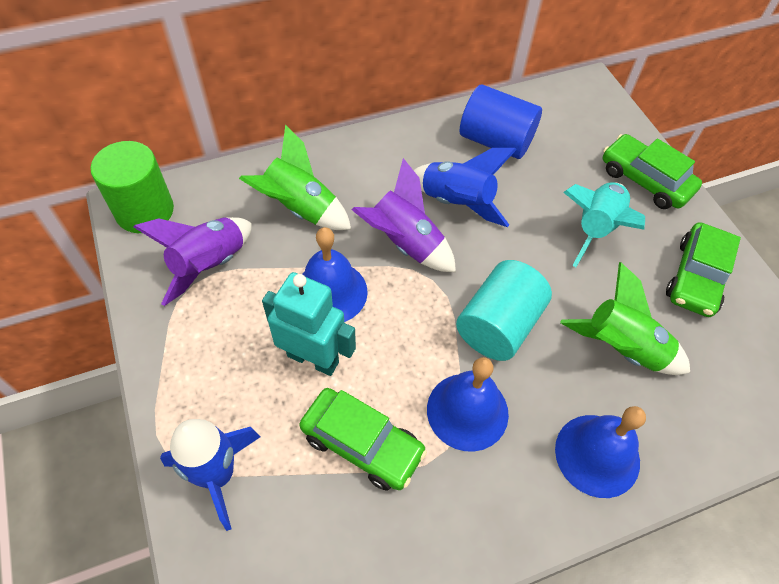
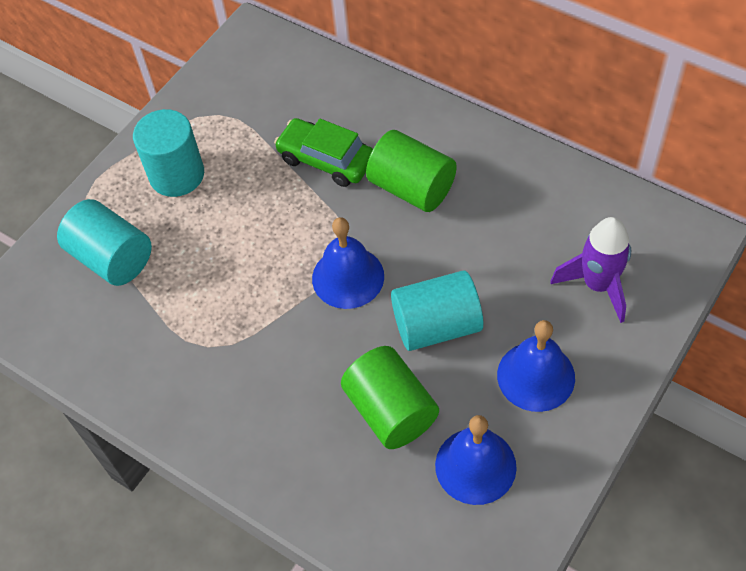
blue cylinder: [460,85,542,159] = 1 -> none = 0
blue rocket: [160,419,261,531] [413,148,517,227] = 2 -> none = 0
green car: [299,388,427,491] [603,134,702,209] [666,222,741,317] = 3 -> [274,118,373,187] = 1
green cylinder: [91,141,174,233] = 1 -> [341,346,439,449] [366,130,457,212] = 2
green rocket: [239,125,351,230] [560,262,690,375] = 2 -> none = 0
purple rocket: [133,217,252,306] [352,158,456,272] = 2 -> [551,217,631,323] = 1
turquoise cylinder: [456,260,552,361] = 1 -> [57,199,152,286] [133,109,204,197] [391,270,483,351] = 3
turquoise robot: [262,272,356,376] = 1 -> none = 0
turquoise rocket: [563,182,645,267] = 1 -> none = 0

